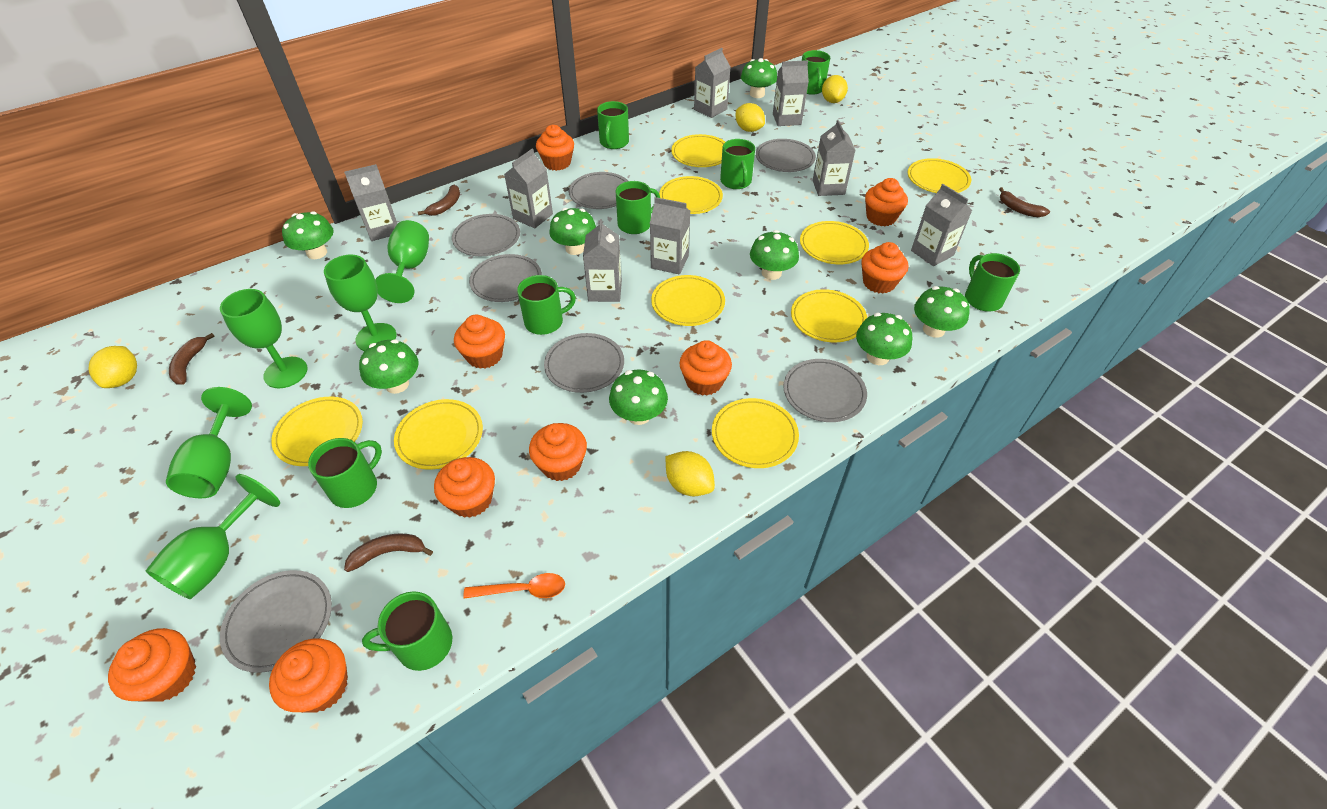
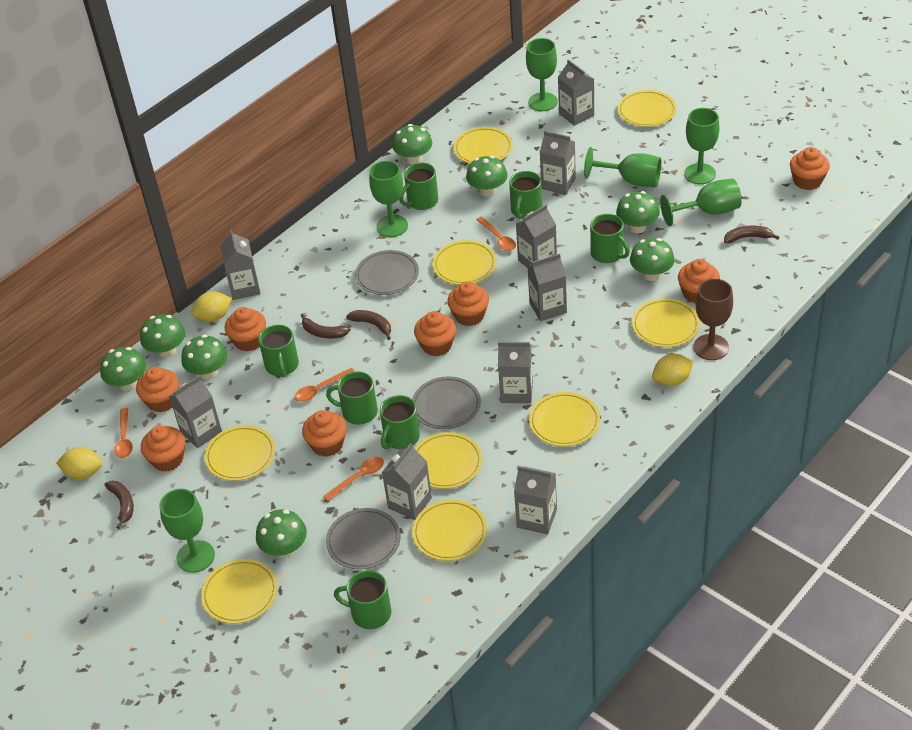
brown goblet: none = 0 -> [693,279,733,360] = 1
green goblet: [146,474,280,599] [166,387,252,498] [220,289,308,388] [324,255,397,351] [375,220,429,303] = 5 -> [159,489,215,573] [369,161,408,237] [526,38,558,111] [584,147,661,187] [660,179,742,226] [684,108,720,184] = 6
green mug: [308,438,382,508] [362,591,452,671] [517,275,576,335] [597,101,629,149] [616,181,660,234] [720,139,755,189] [802,50,830,95] [965,253,1020,311] = 8 -> [258,325,299,377] [326,371,378,425] [334,570,391,629] [380,395,420,450] [399,163,438,210] [509,171,542,219] [590,214,630,263] = 7
grey carton: [344,164,397,241] [504,149,553,228] [583,219,622,302] [650,197,690,274] [694,48,730,118] [773,60,809,126] [813,120,855,196] [911,184,972,266] = 8 -> [169,375,222,448] [220,230,261,300] [382,443,432,520] [498,342,533,403] [514,466,557,534] [516,205,557,268] [528,253,567,321] [540,131,576,195] [558,59,594,126] = 9
grey plate: [220,570,332,673] [452,214,520,256] [469,254,542,302] [544,333,624,393] [569,172,628,209] [756,139,816,172] [783,359,867,422] = 7 -> [326,508,401,570] [355,250,419,295] [412,376,481,430] = 3
orange cupcake: [108,628,196,702] [269,638,348,713] [434,457,495,518] [454,314,505,369] [529,423,587,481] [536,125,574,171] [679,340,732,396] [861,242,908,294] [865,178,908,226] = 9 -> [136,367,179,412] [141,425,185,472] [225,307,266,351] [302,410,347,457] [414,311,456,356] [447,282,489,326] [678,259,720,303] [790,147,830,190] = 8
orange spoon: [463,573,565,598] = 1 -> [114,408,133,458] [294,368,355,402] [323,457,384,501] [476,217,516,251] = 4
yellow lemon: [89,346,137,388] [666,451,715,496] [736,103,765,132] [822,75,848,103] = 4 -> [56,447,102,480] [191,292,232,322] [652,354,693,386] = 3

